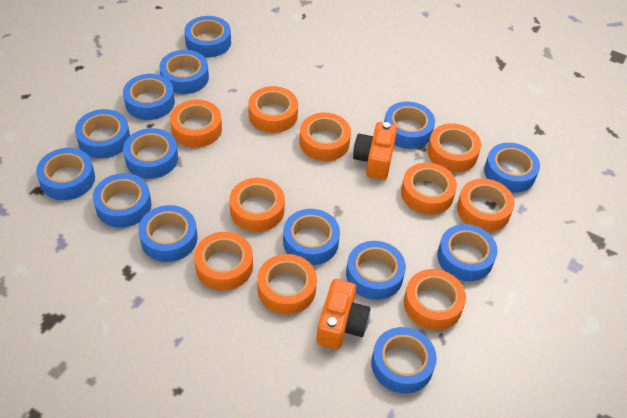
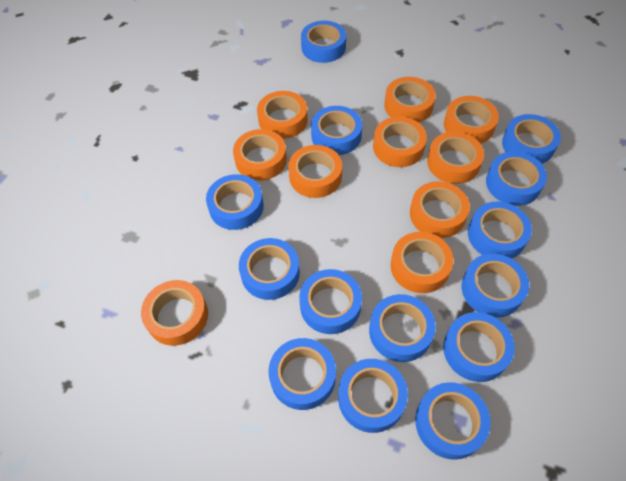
orange camera: [316,279,370,350] [353,122,397,180] = 2 -> none = 0

